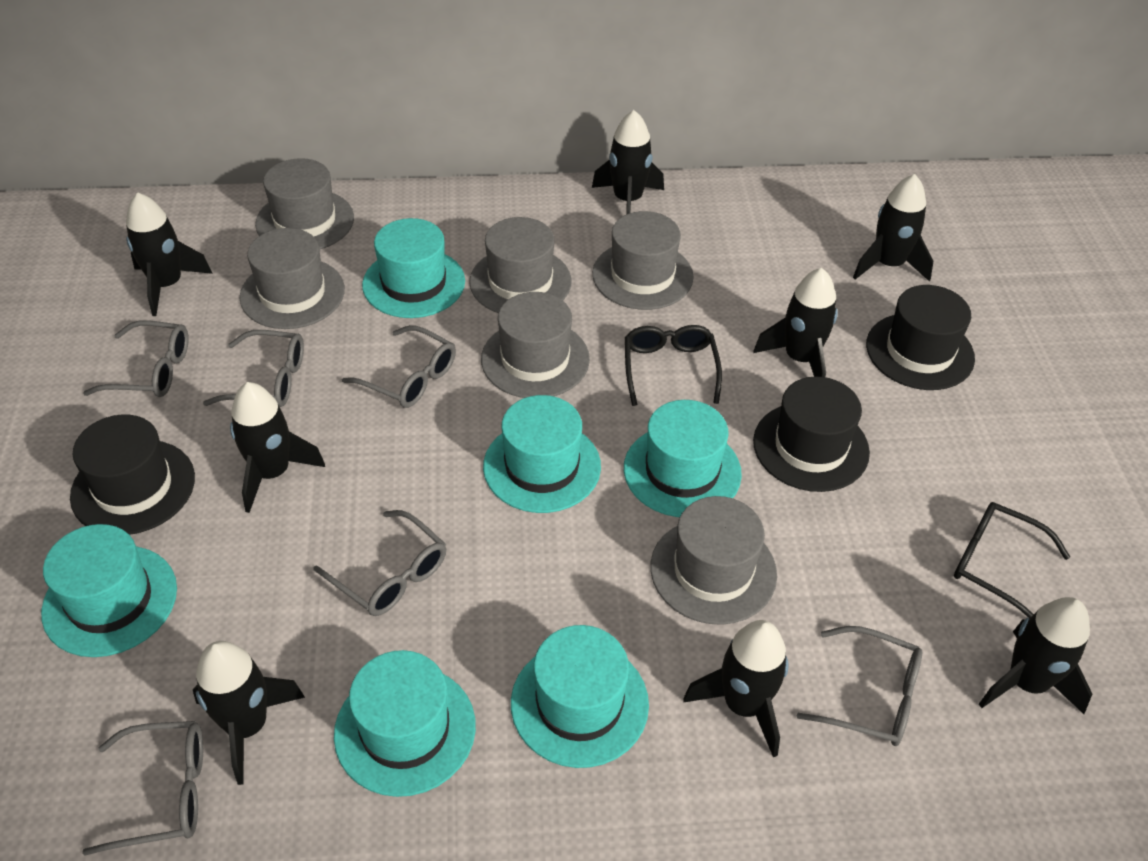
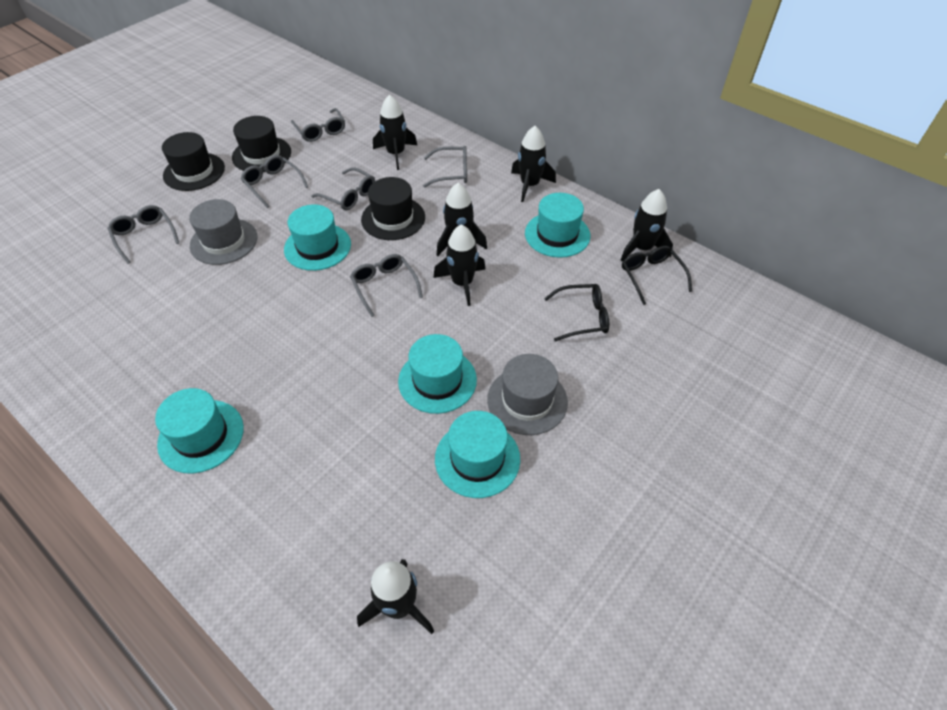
black rocket: [126,192,213,316] [193,641,305,785] [230,382,325,513] [592,110,664,215] [683,620,789,757] [753,268,838,377] [853,174,933,282] [979,597,1092,714] = 8 -> [357,559,434,634] [373,95,417,170] [433,224,485,306] [437,183,487,256] [511,126,556,202] [621,189,673,261] = 6
grey hat: [239,228,345,329] [255,158,354,249] [469,217,572,313] [481,292,590,398] [592,211,694,310] [651,496,777,625] = 6 -> [189,199,257,265] [487,354,568,435] = 2
turquoise hat: [41,524,177,657] [334,650,476,797] [362,218,465,318] [483,395,601,513] [511,625,649,768] [624,400,742,517] = 6 -> [155,388,244,473] [284,204,351,271] [398,334,477,414] [435,411,520,498] [525,193,590,258] = 5

